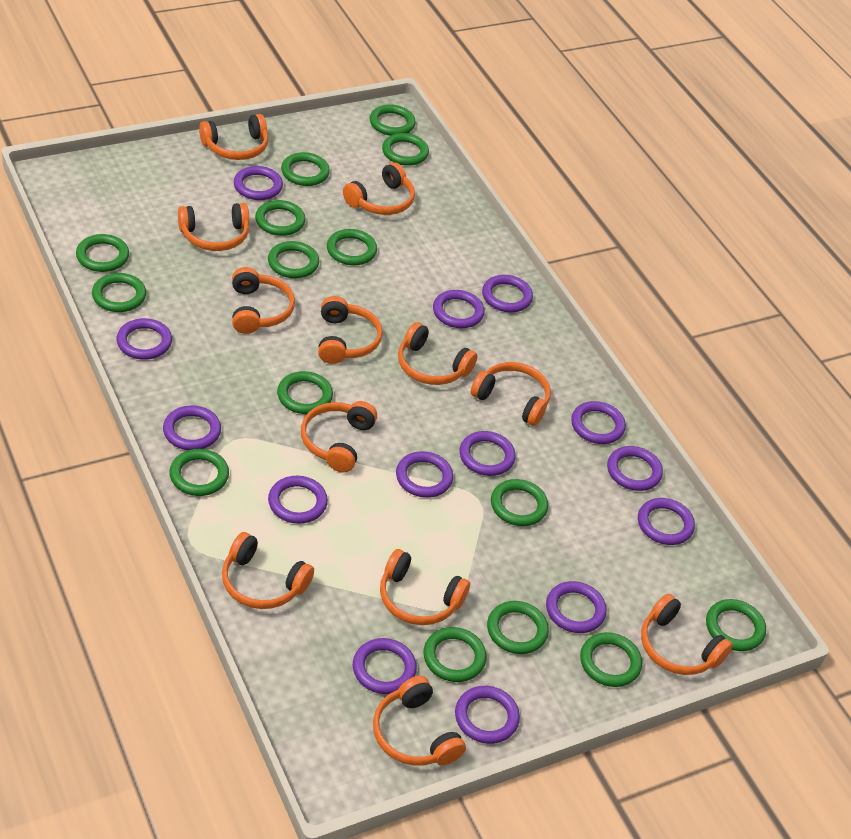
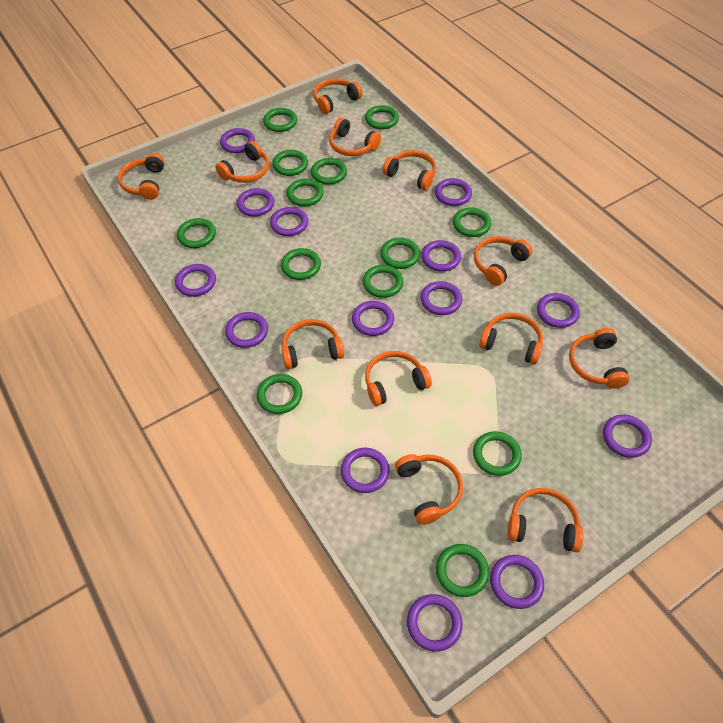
green ring: [76,234,129,272] [92,273,146,312] [169,449,229,496] [255,200,306,236] [268,241,319,279] [277,371,333,414] [281,152,330,186] [327,229,377,265] [370,104,416,136] [382,133,429,166] [423,627,487,682] [487,601,549,654] [491,479,548,526] [580,632,642,687] [706,599,766,651] = 15 -> [177,218,216,248] [257,374,302,414] [263,108,297,132] [272,150,308,176] [281,248,321,280] [287,179,324,206] [311,158,347,185] [363,265,404,298] [365,105,399,129] [380,238,420,269] [436,544,489,597] [453,208,491,237] [473,431,522,476] = 13

